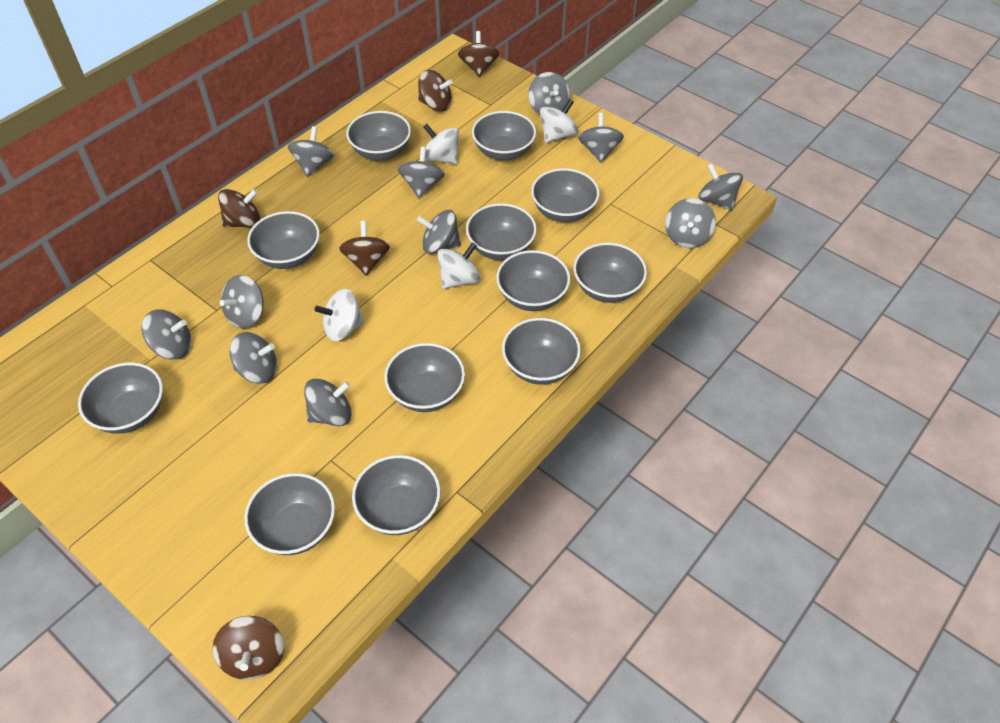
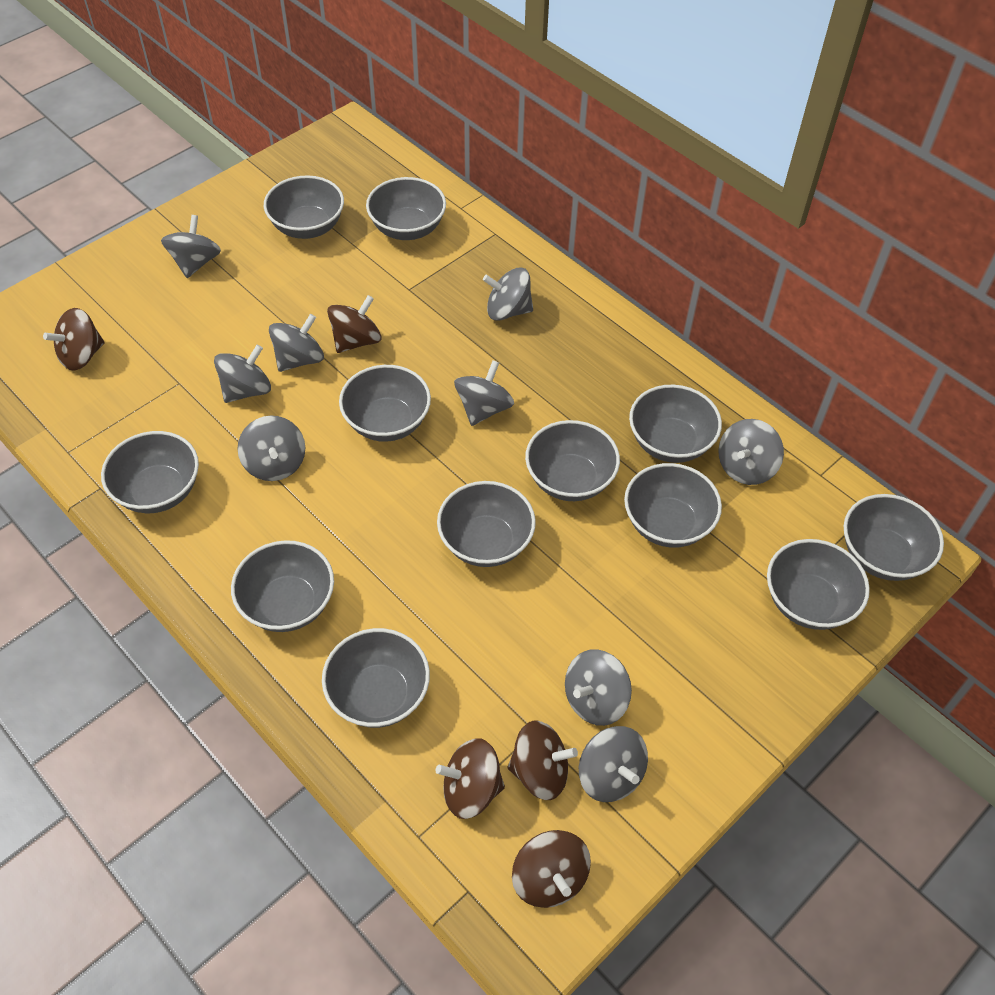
grey spinning top: [141,310,192,360] [220,275,264,329] [229,332,277,384] [288,126,334,177] [304,379,352,426] [398,147,445,198] [417,210,461,254] [528,72,570,115] [578,113,624,163] [665,198,716,248] [698,163,743,210] = 11 -> [161,215,221,278] [214,345,271,403] [237,416,305,481] [269,314,324,372] [454,360,514,426] [483,268,533,321] [565,649,632,726] [579,726,648,802] [718,419,784,485] = 9
white spinning top: [315,289,365,341] [423,124,459,164] [437,242,481,289] [540,99,578,143] = 4 -> none = 0

